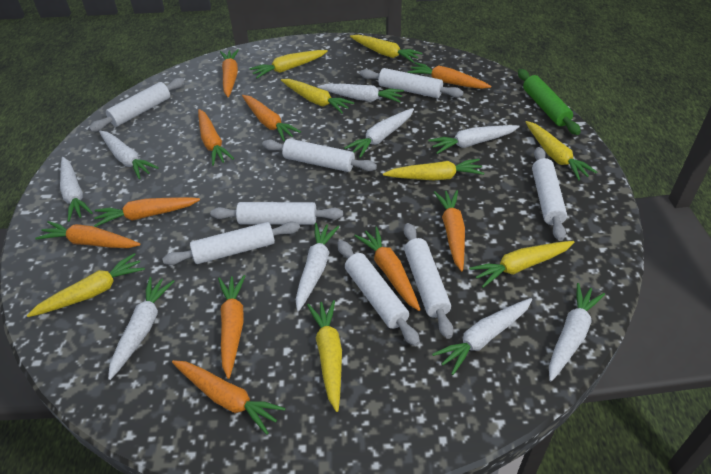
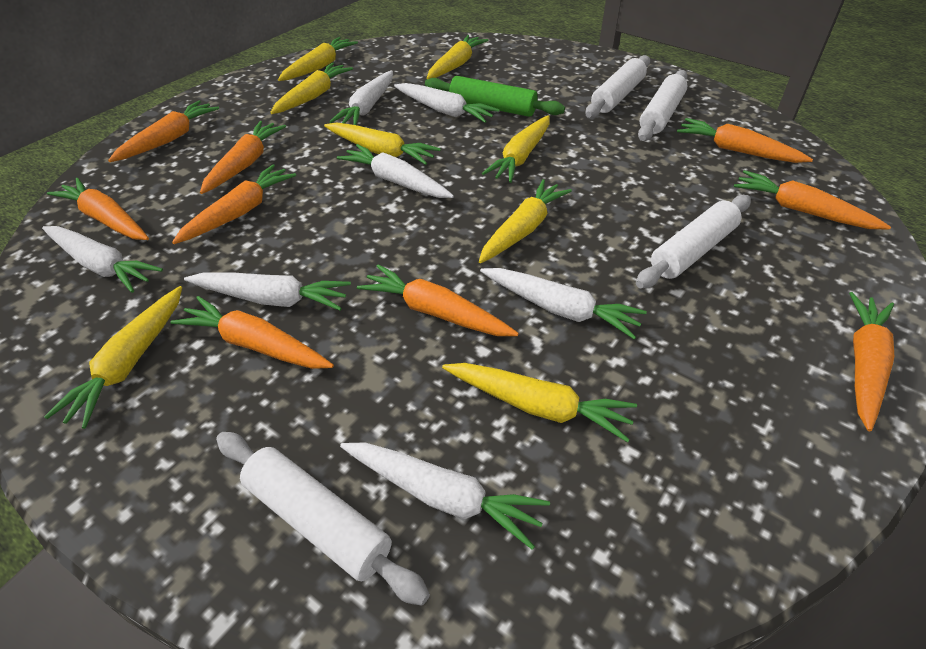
orange carrot: [35,221,141,248] [94,197,200,227] [172,360,285,435] [198,109,234,166] [218,275,245,379] [220,49,239,97] [242,95,301,141] [354,227,421,311] [407,62,491,89] [434,190,465,271] = 10 -> [47,178,149,240] [108,101,219,162] [171,296,334,369] [172,164,296,244] [200,121,286,194] [357,265,519,336] [677,118,813,163] [734,170,891,230] [849,292,894,431] = 9
white carrot: [60,157,93,222] [99,131,159,179] [108,277,175,380] [295,223,339,312] [318,84,404,103] [344,108,414,158] [429,125,520,154] [432,298,532,375] [549,283,605,382] = 9 -> [42,226,163,293] [184,272,351,310] [329,71,393,125] [337,144,454,198] [340,442,550,550] [394,83,499,123] [480,268,647,339] = 7
white rolling pin: [89,78,185,132] [162,222,300,265] [210,202,343,225] [262,139,377,172] [338,240,420,346] [360,68,463,98] [404,223,453,339] [532,147,567,241] = 8 -> [216,432,430,606] [585,55,650,118] [636,195,751,289] [638,70,688,141] = 4

